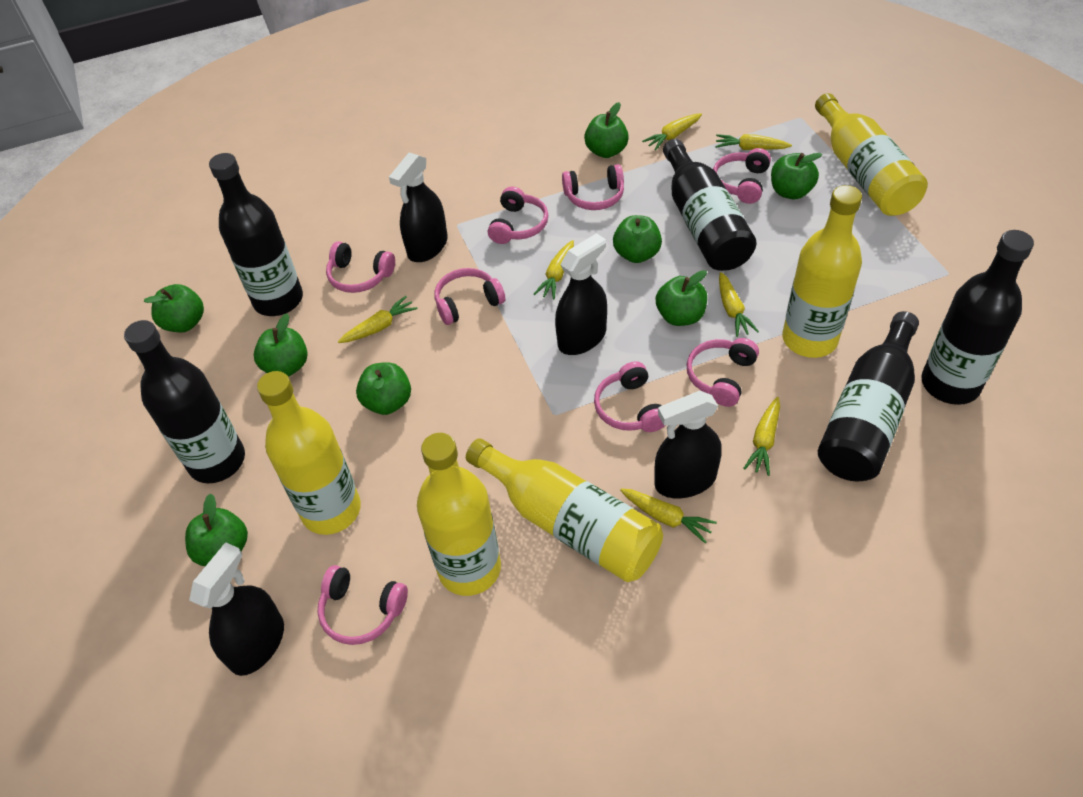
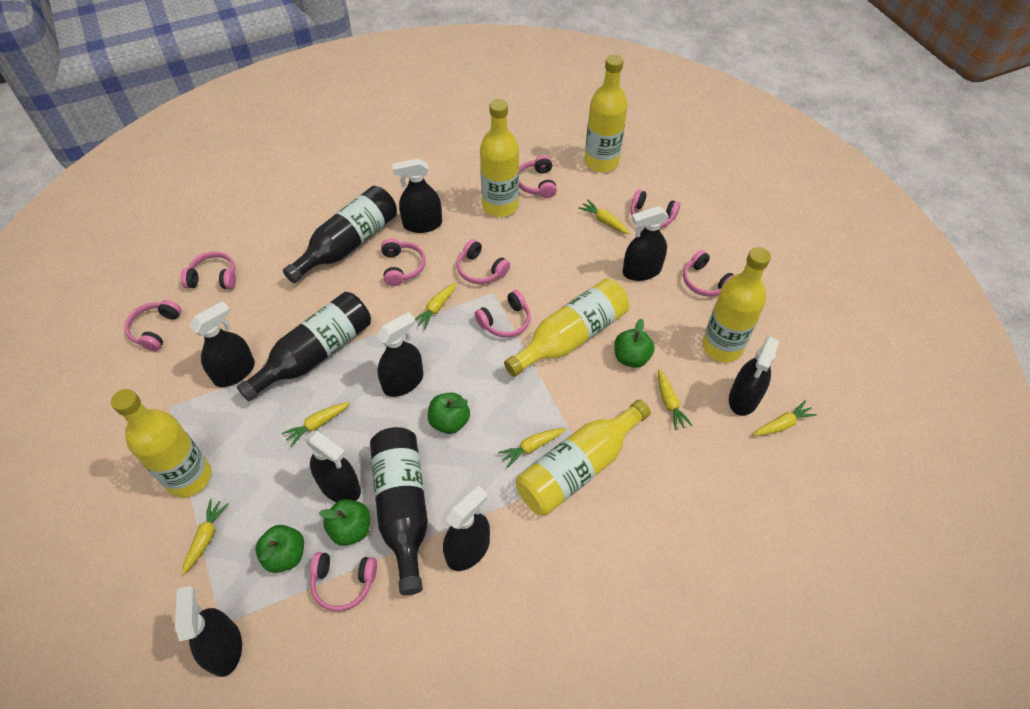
black bottle: [124,320,245,483] [209,153,303,316] [663,139,757,271] [818,311,919,481] [921,230,1034,405] = 5 -> [237,292,371,401] [283,186,397,283] [370,427,428,595] = 3
black spray bottle: [189,542,284,676] [389,153,448,262] [555,233,607,355] [654,391,722,498] = 4 -> [175,586,242,677] [190,301,255,387] [305,430,361,502] [376,312,423,397] [392,158,442,233] [443,486,490,571] [623,206,669,281] [729,336,779,416] = 8
green apple: [144,284,204,332] [185,494,248,566] [254,313,308,377] [356,362,411,415] [584,102,629,158] [613,215,662,263] [656,270,707,326] [771,153,823,199] = 8 -> [255,525,304,573] [319,499,370,546] [428,393,470,434] [614,319,655,368] = 4
pink headphones: [317,565,408,645] [326,241,395,293] [435,268,505,325] [488,187,548,244] [562,164,624,210] [594,361,664,432] [687,338,759,407] [713,148,771,204] = 8 -> [124,300,181,351] [181,251,236,289] [310,552,377,612] [381,238,426,286] [457,239,510,284] [475,290,531,338] [519,155,557,198] [631,190,680,229] [683,250,734,296] = 9
yellow bottle: [257,371,361,535] [417,433,501,596] [466,438,663,582] [782,185,862,358] [815,93,928,216] = 5 -> [111,389,211,497] [480,99,519,217] [504,279,629,377] [516,399,651,516] [584,55,628,172] [702,247,771,362] = 6

